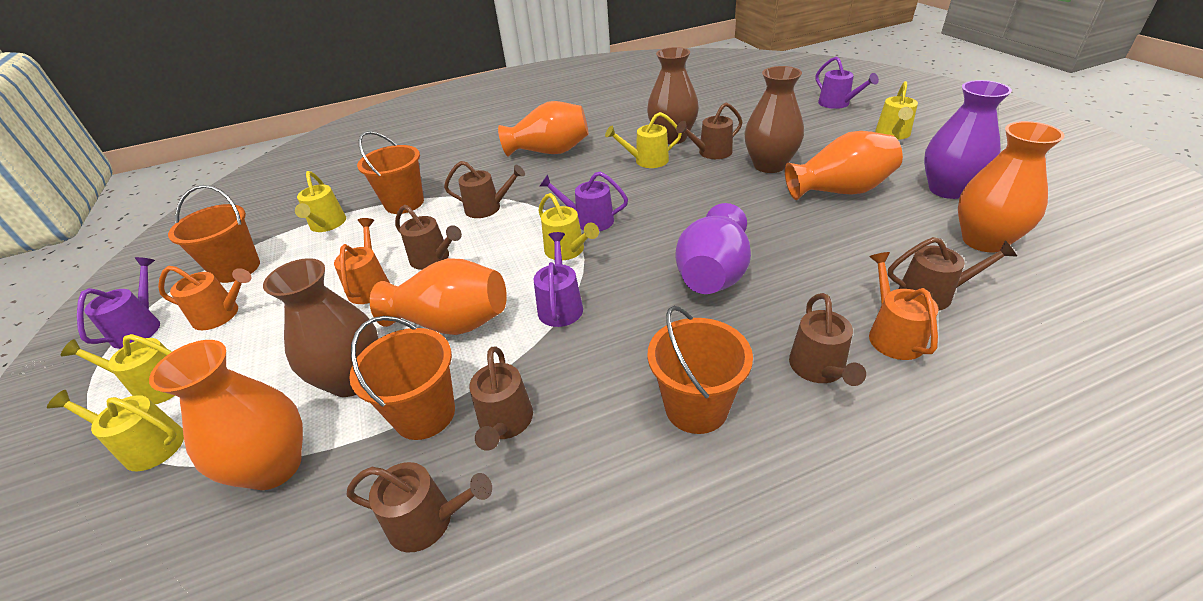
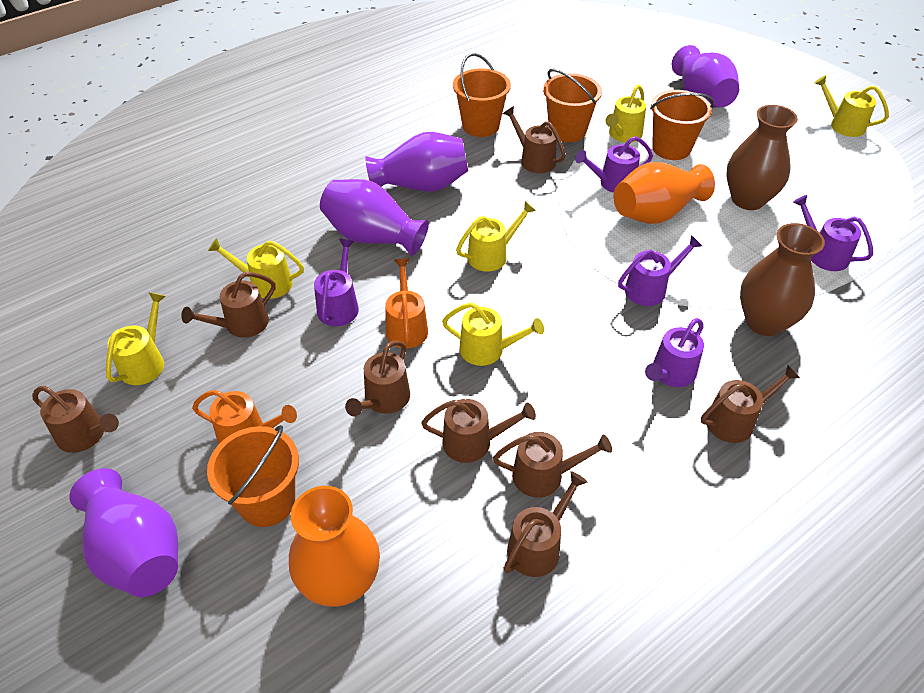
brown vase: [263,258,379,397] [647,47,699,144] [744,66,804,173] = 3 -> [727,105,798,210] [740,223,825,336] = 2
brown watering can: [346,462,492,553] [395,205,462,270] [444,161,525,218] [469,347,533,451] [676,103,742,159] [789,293,866,386] [888,237,1017,311] = 7 -> [32,386,119,453] [181,272,276,338] [345,341,410,417] [421,399,536,463] [493,432,612,498] [503,106,566,173] [504,471,587,577] [701,365,800,443] = 8
orange vase: [149,340,303,490] [370,258,507,335] [498,101,589,157] [785,131,903,200] [958,121,1064,252] = 5 -> [289,486,380,607] [614,162,715,224] = 2
orange watering can: [158,266,252,330] [334,218,390,304] [869,252,938,360] = 3 -> [192,390,297,444] [385,259,428,348] = 2
purple vase: [675,203,751,294] [924,80,1012,199] = 2 -> [69,468,178,597] [320,179,429,256] [365,132,468,192] [672,45,739,108] = 4
purple watering can: [77,257,160,349] [534,232,583,327] [540,171,628,231] [816,57,879,109] = 4 -> [314,239,359,326] [575,136,653,193] [618,235,702,306] [645,318,704,387] [793,195,873,271] = 5

